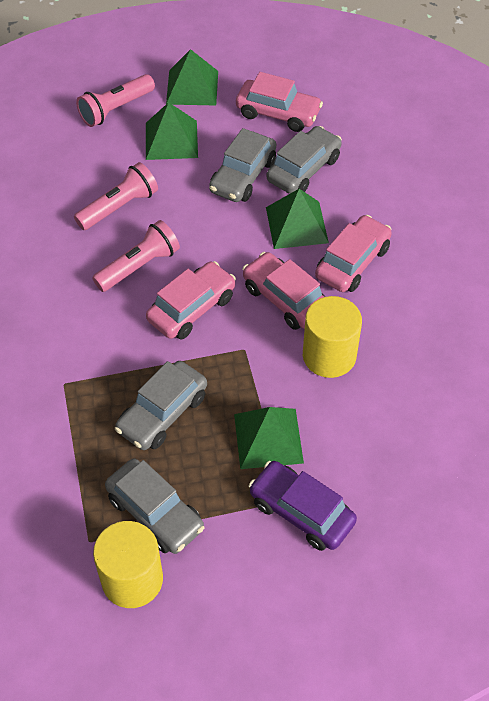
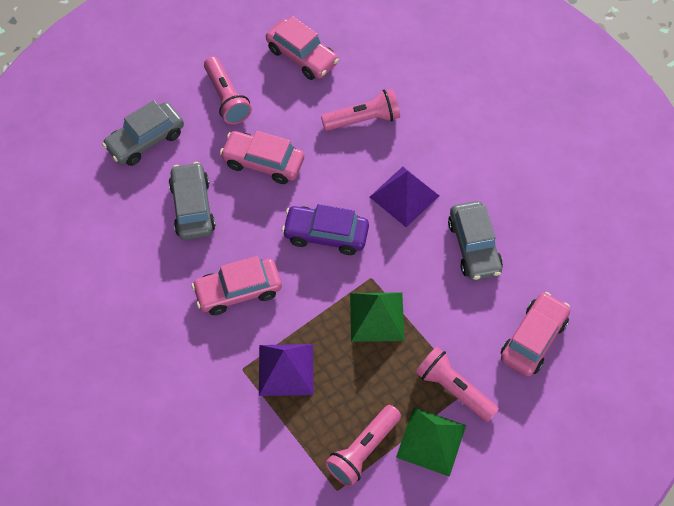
green pyramid: [146,102,198,160] [166,49,218,105] [234,407,304,469] [266,189,329,249] = 4 -> [350,292,405,342] [396,407,466,477] = 2
grey car: [105,459,205,554] [115,361,207,450] [209,128,276,202] [266,126,342,194] = 4 -> [102,100,184,166] [169,162,216,240] [448,201,503,280] = 3
pink flashlight: [74,162,158,230] [76,74,155,127] [92,220,180,292] = 3 -> [204,57,252,124] [321,89,400,131] [325,405,401,487] [415,347,499,422] = 4
purple pyramid: none = 0 -> [259,344,313,396] [370,167,439,227] = 2
yellow cylinder: [93,521,163,608] [303,296,362,378] = 2 -> none = 0

